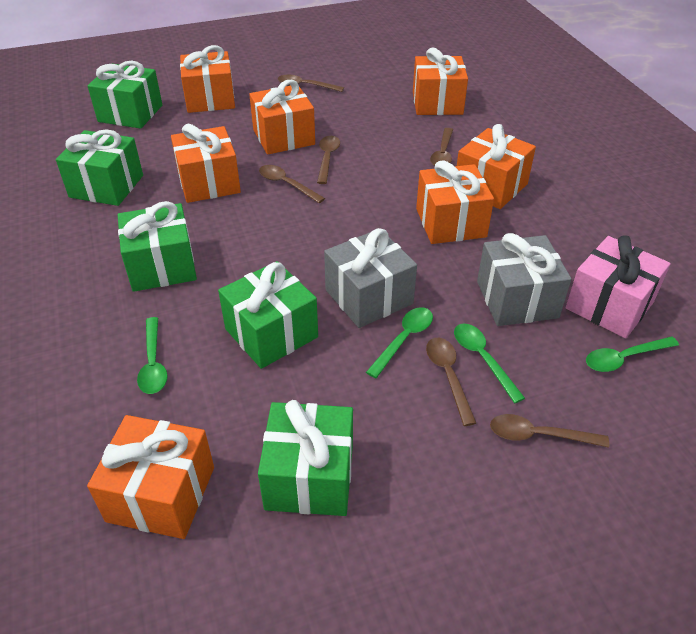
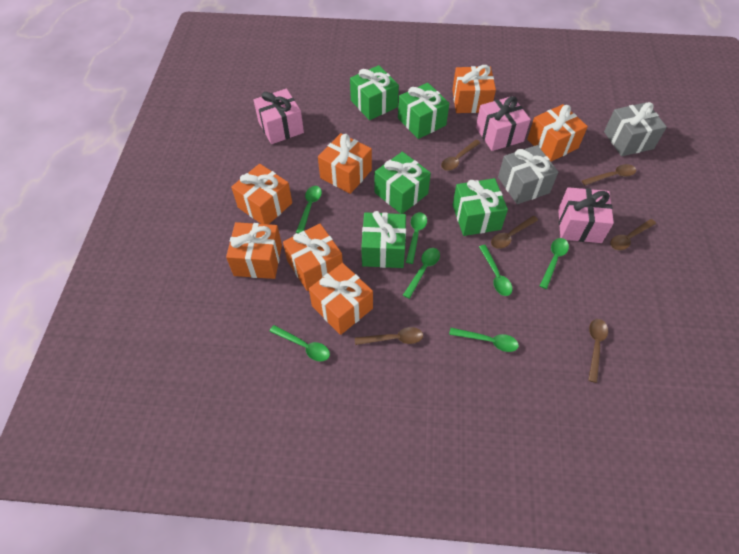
green spoon: [137,317,168,394] [366,307,433,378] [454,323,525,403] [586,337,679,372] = 4 -> [269,325,330,362] [296,186,322,234] [403,248,440,299] [406,212,427,264] [449,328,519,352] [479,245,513,296] [540,238,569,289] = 7
pink gift: [565,235,671,339] = 1 -> [254,89,304,144] [476,96,531,151] [558,187,614,243] = 3

